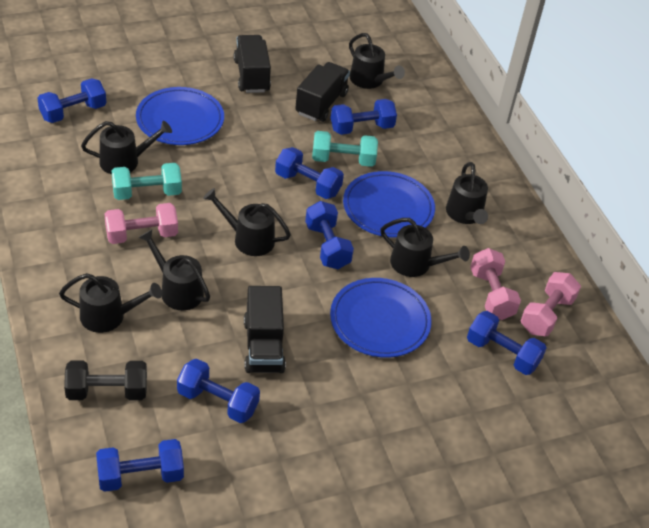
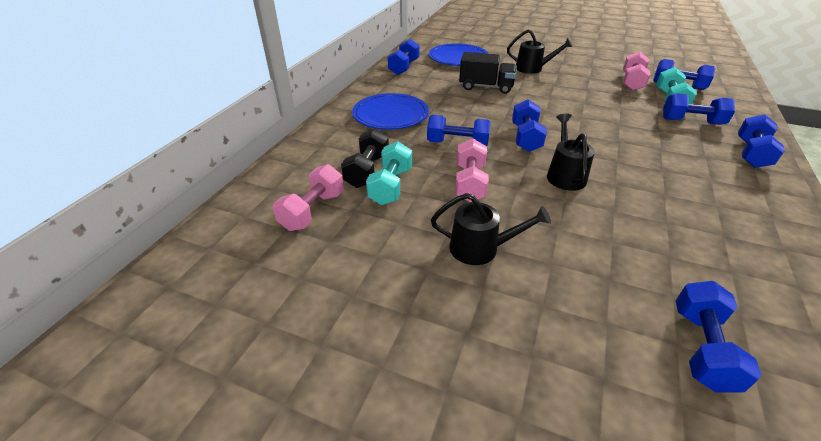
black truck: [234,35,271,93] [244,286,286,373] [295,62,350,122] = 3 -> [459,52,517,94] = 1
black watering can: [59,273,162,333] [81,121,172,174] [138,230,210,310] [203,188,291,256] [349,33,405,89] [380,218,470,277] [446,162,488,224] = 7 -> [431,193,551,265] [507,29,572,74] [547,114,595,191] = 3
blue plate: [136,87,224,145] [330,278,432,358] [343,171,435,238] = 3 -> [352,93,429,130] [429,43,488,66] = 2

